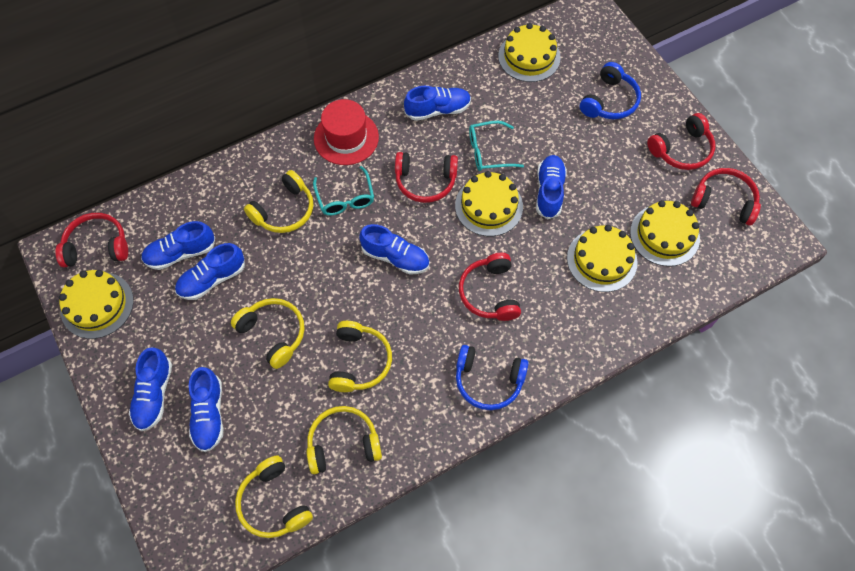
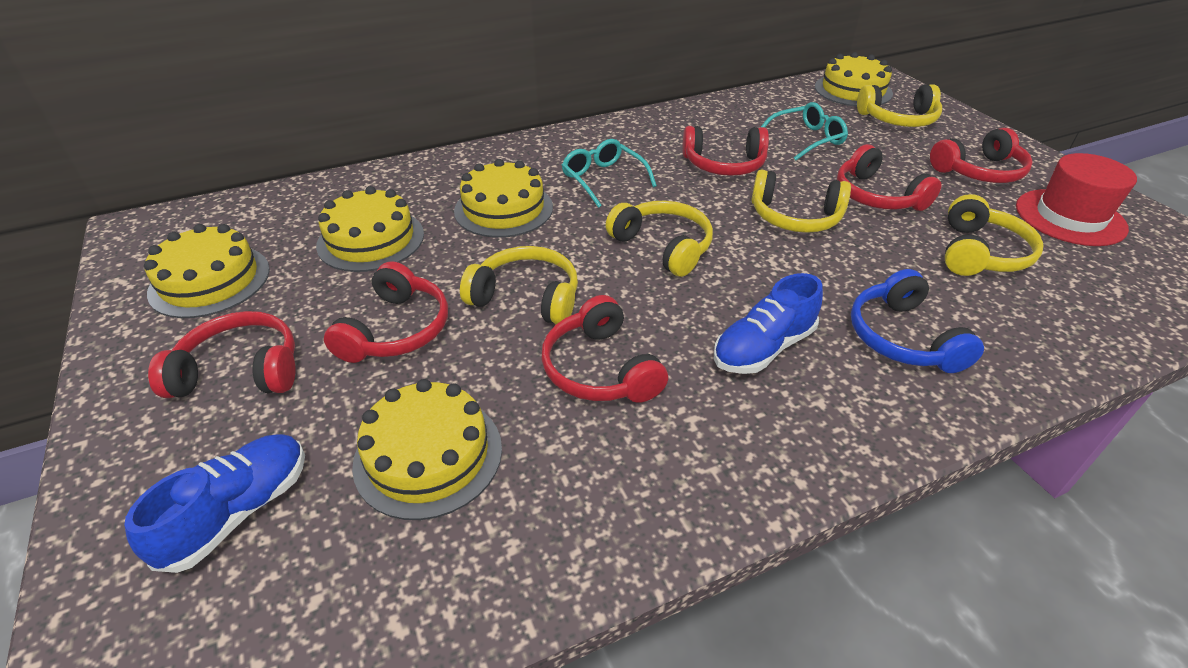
blue headphones: [456,345,529,410] [580,62,641,119] = 2 -> [851,269,984,373] = 1
blue shoe: [129,347,172,431] [141,221,215,270] [175,243,245,300] [189,367,223,452] [359,224,429,274] [404,86,471,121] [536,155,567,219] = 7 -> [124,434,305,573] [714,273,823,374] = 2
red headphones: [55,213,128,267] [395,152,458,203] [459,253,521,321] [647,113,715,170] [691,168,761,226] = 5 -> [148,311,295,398] [324,261,448,363] [542,295,668,403] [682,126,769,176] [837,144,942,211] [930,128,1033,183] = 6

